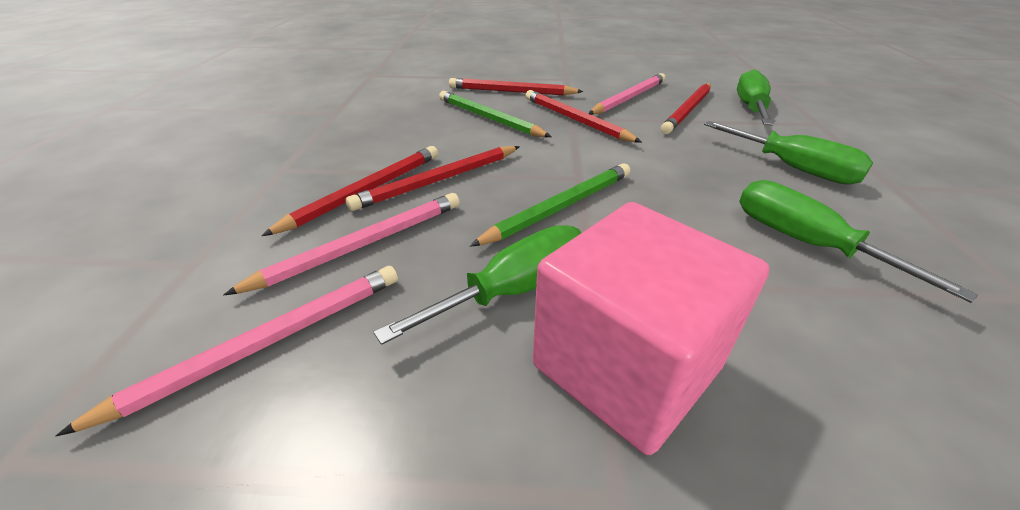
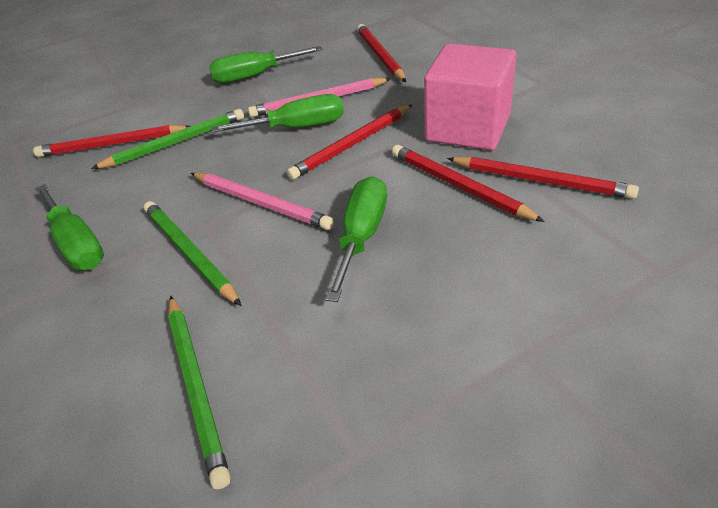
green pencil: [439,91,551,137] [470,163,630,247] = 2 -> [91,109,244,169] [144,201,241,306] [168,296,230,489] = 3
pink pencil: [56,266,398,436] [223,193,460,295] [588,73,665,115] = 3 -> [191,173,334,230] [248,78,391,117] = 2

